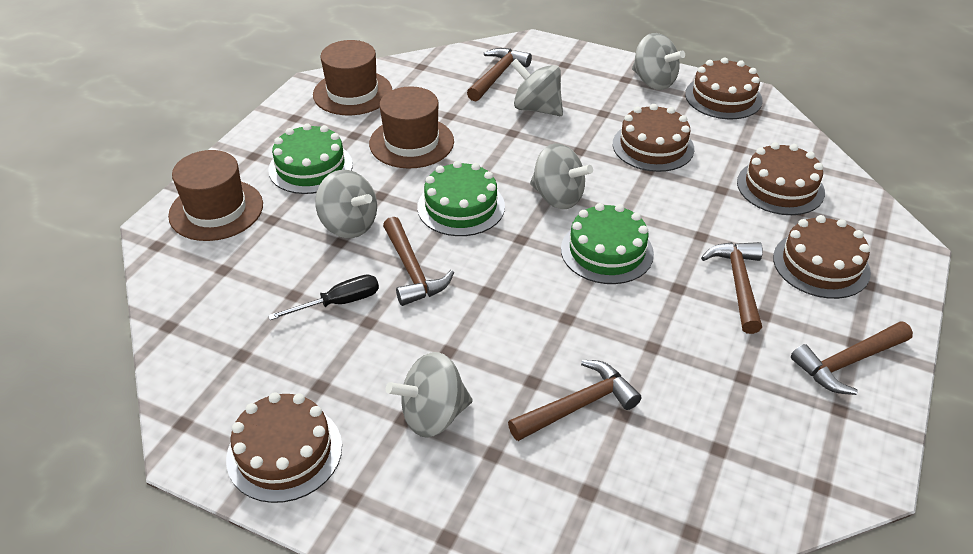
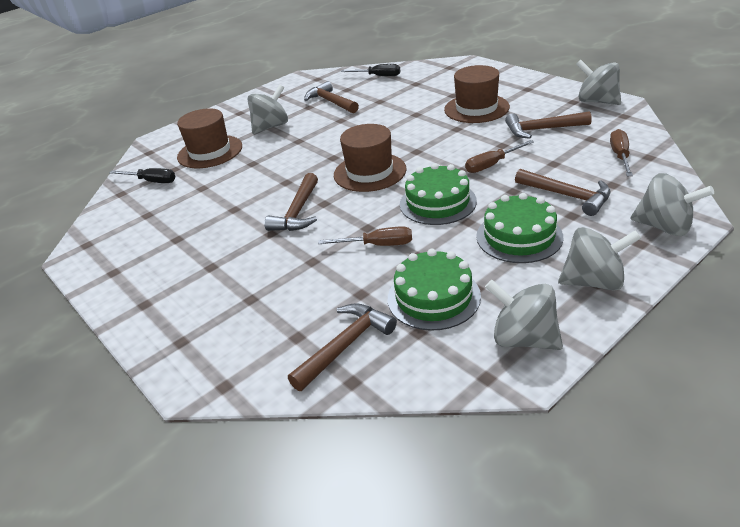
black screwdriver: [268,274,379,320] = 1 -> [109,168,176,183] [341,64,400,76] = 2
brown cake: [226,392,342,503] [613,104,694,172] [685,57,762,119] [737,142,825,215] [773,215,871,299] = 5 -> none = 0
brown screwdriver: none = 0 -> [318,226,412,246] [465,140,534,173] [610,129,633,176] = 3

